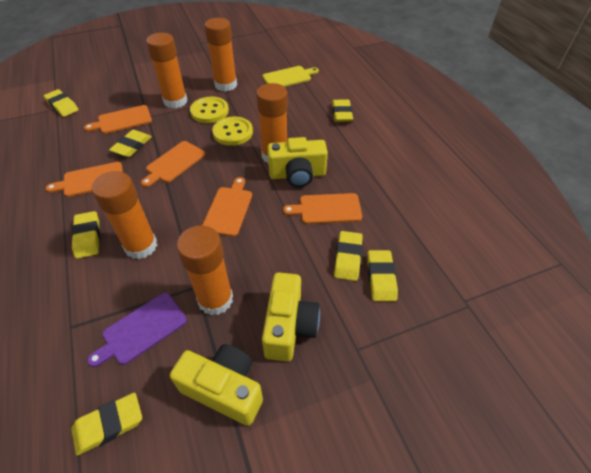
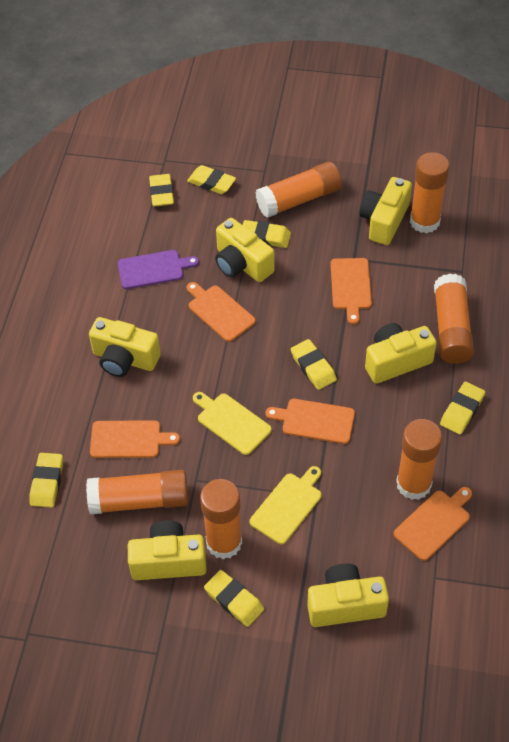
orange glue stick: [92,171,157,259] [146,33,187,108] [177,225,233,315] [204,18,237,92] [256,83,288,163] = 5 -> [86,470,188,514] [200,479,242,559] [255,162,342,218] [396,419,442,500] [410,152,449,233] [434,274,474,364] = 6
yellow button: [190,97,229,123] [212,117,253,146] = 2 -> none = 0
yellow camera: [170,344,263,426] [262,272,320,362] [267,137,328,187] = 3 -> [89,317,161,377] [128,520,207,580] [215,218,275,282] [307,563,389,627] [359,177,412,245] [365,323,437,384] = 6
yellow cutting board: [262,66,319,87] = 1 -> [193,392,272,455] [250,466,322,544] = 2

